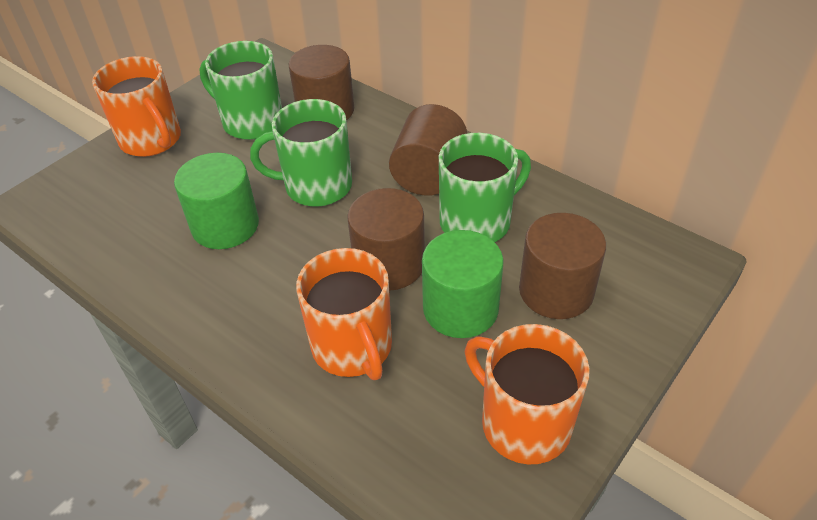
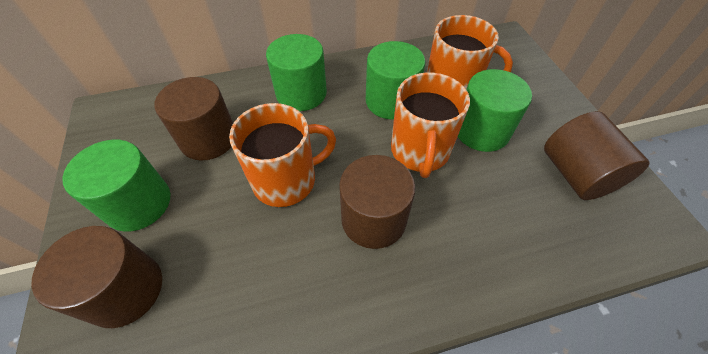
green cylinder: [174,153,259,249] [422,230,504,338] = 2 -> [62,140,170,231] [266,34,327,111] [366,41,426,120] [458,69,532,152] = 4
green mug: [200,41,282,140] [250,99,352,206] [439,133,531,242] = 3 -> none = 0

